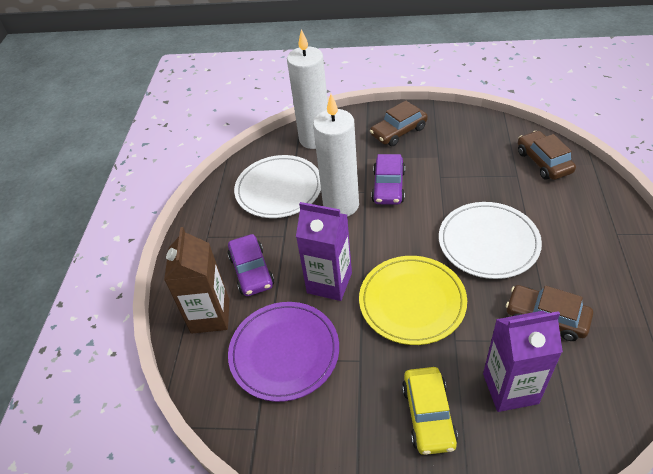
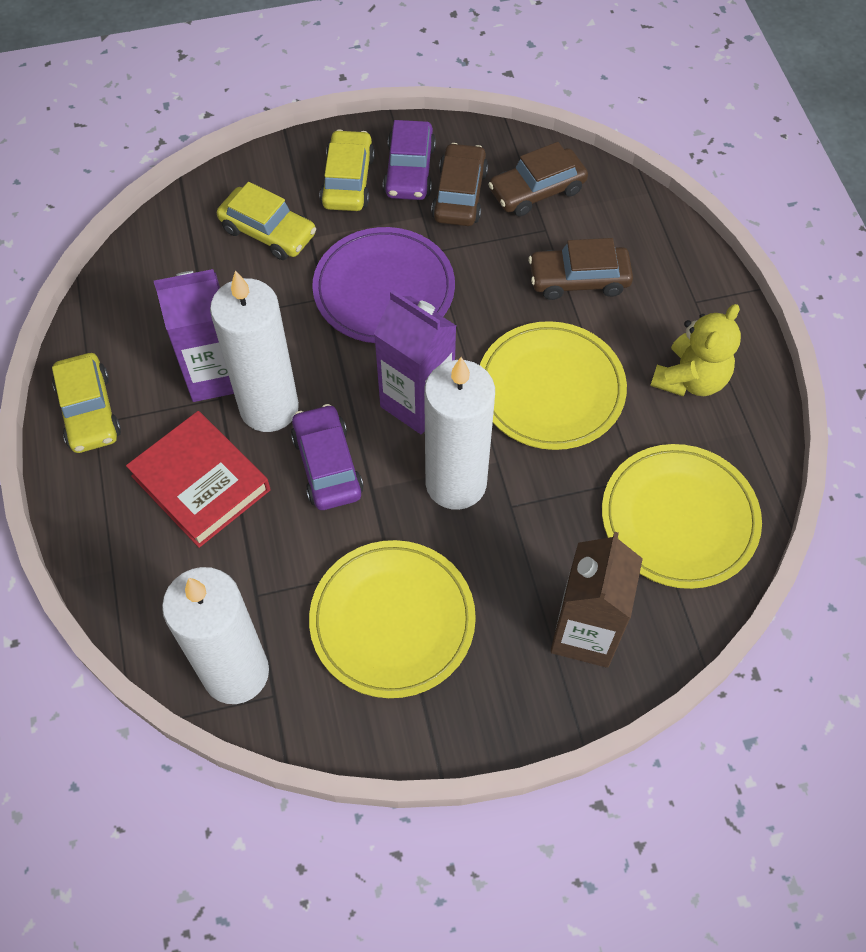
red book: none = 0 -> [126,411,270,548] = 1
white candle: [287,29,328,149] [313,94,359,217] = 2 -> [162,567,269,704] [210,270,299,432] [424,357,495,510] = 3
white plate: [234,155,321,218] [439,202,542,279] = 2 -> none = 0
yellow car: [402,367,458,455] = 1 -> [52,353,121,453] [217,182,316,260] [320,130,375,211] = 3
yellow plate: [359,256,467,345] = 1 -> [309,540,476,698] [480,321,627,450] [602,444,762,589] = 3
yellow teddy bear: none = 0 -> [650,304,741,397] = 1

